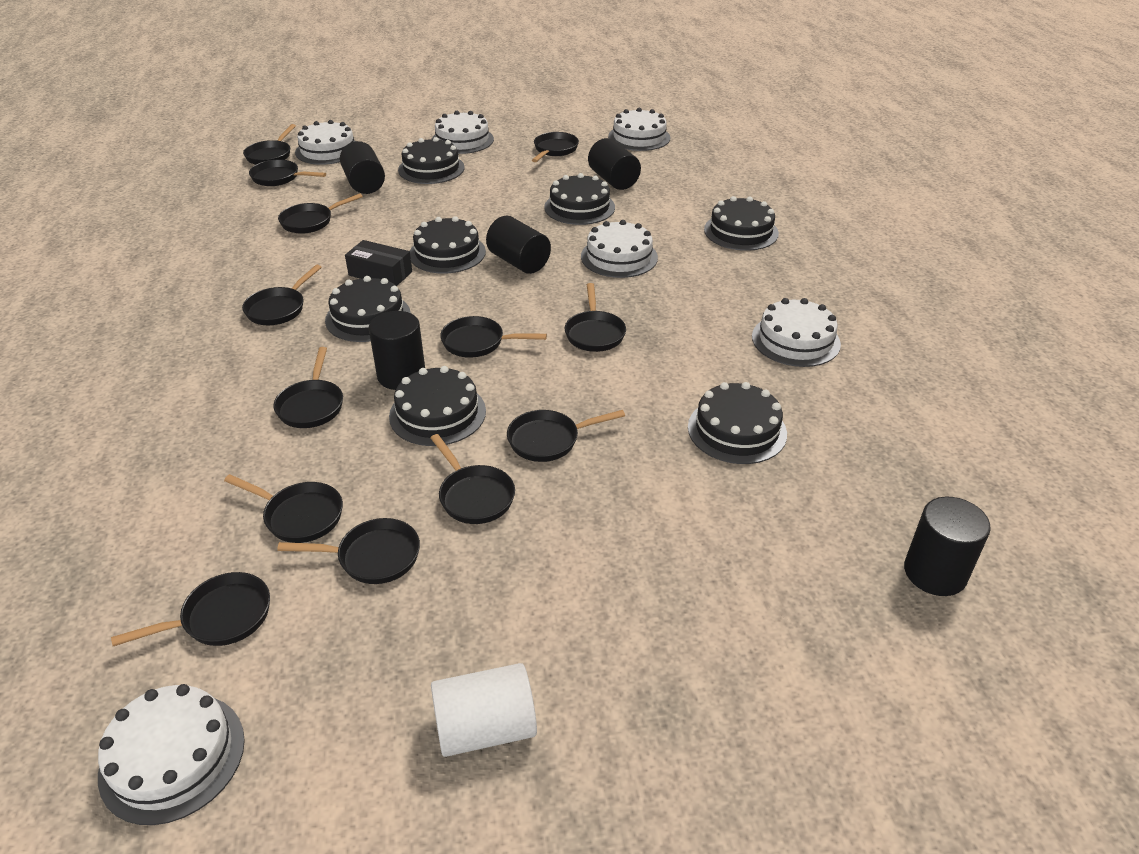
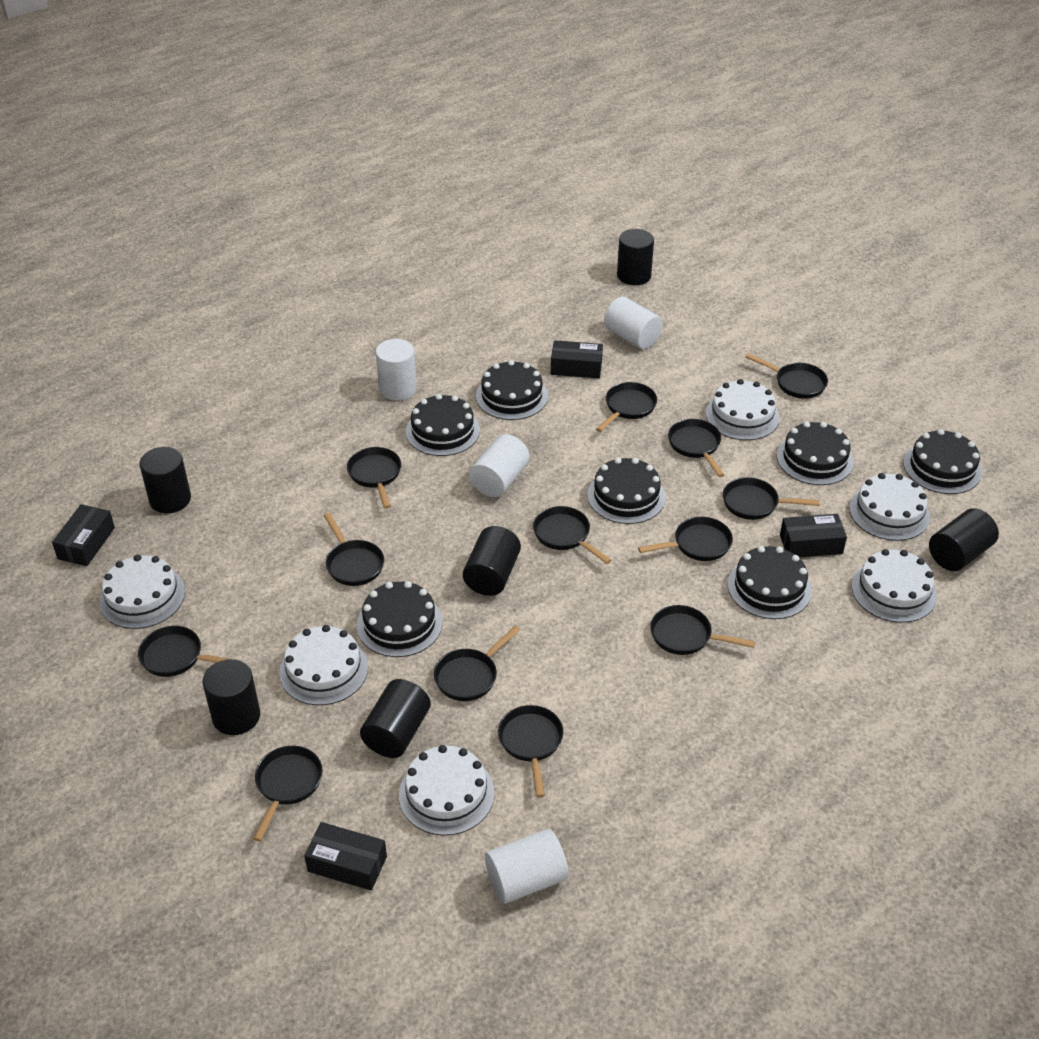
black box: [345,240,412,286] = 1 -> [52,504,115,566] [304,822,387,890] [551,340,603,378] [780,514,847,557] = 4
black cylinder: [340,141,385,194] [369,311,425,390] [486,216,551,274] [588,138,641,190] [904,497,991,596] = 5 -> [140,447,191,513] [203,659,260,735] [360,679,431,758] [463,526,521,596] [617,229,654,285] [929,508,999,571] = 6
white cylinder: [431,663,537,757] = 1 -> [376,339,417,400] [469,434,530,497] [485,829,569,904] [604,297,663,349] = 4

